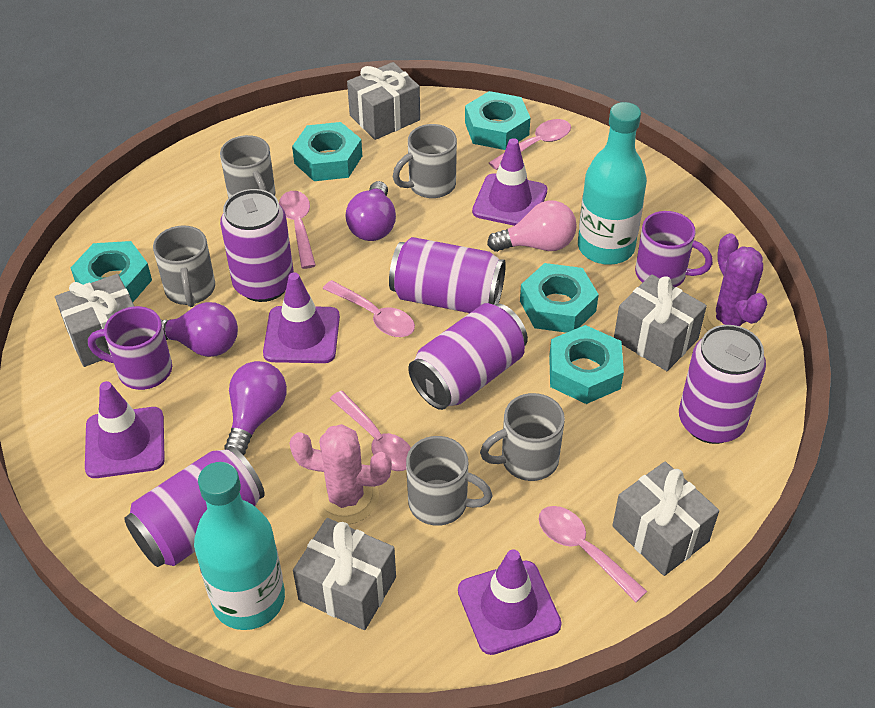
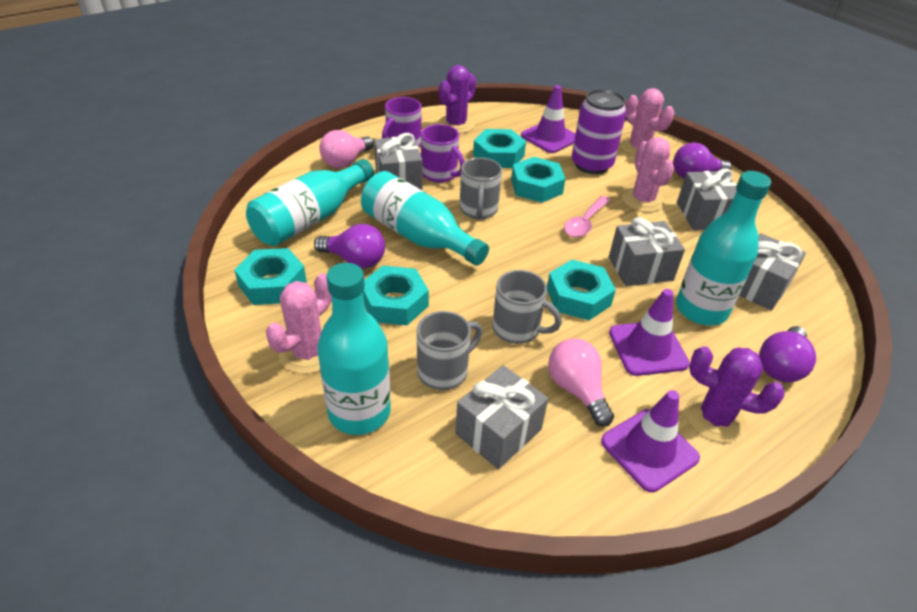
grey mug: [153,225,215,307] [220,135,276,198] [393,124,457,198] [406,436,493,526] [480,393,565,481] = 5 -> [417,311,483,390] [460,158,502,219] [493,270,562,344] = 3
pink cactus: [289,424,392,525] = 1 -> [266,273,332,374] [620,88,674,157] [622,137,674,212] = 3
pink light bulb: [487,200,577,252] = 1 -> [319,130,374,168] [548,338,614,427] = 2
pink spoon: [279,191,316,269] [323,280,415,337] [330,391,411,471] [489,119,571,170] [539,506,647,602] = 5 -> [564,196,610,237] = 1
purple cactus: [702,233,767,334] = 1 -> [438,65,476,134] [685,346,785,443] = 2
purple can: [124,446,265,567] [220,189,294,302] [389,237,506,313] [408,303,528,410] [679,325,766,444] = 5 -> [572,89,627,174] = 1
purple traffic cone: [85,381,165,478] [263,272,340,363] [458,549,562,655] [472,138,547,226] = 4 -> [521,85,576,153] [601,390,700,492] [609,289,690,376] = 3
turquoise bottle: [194,462,285,630] [578,102,647,265] = 2 -> [246,159,374,246] [317,263,391,435] [361,171,489,266] [676,171,771,325] = 4

